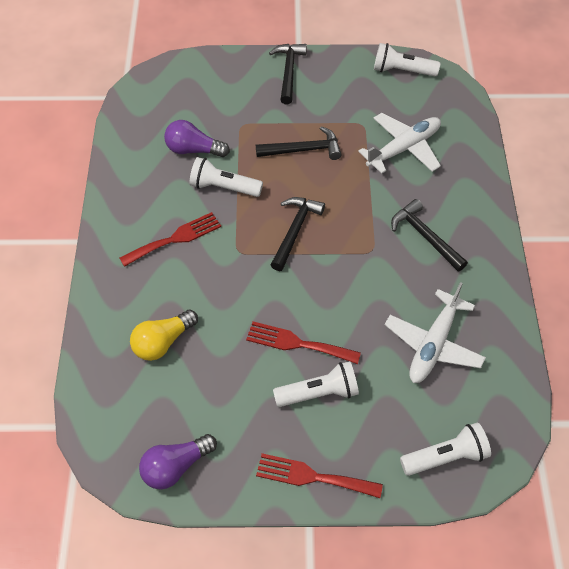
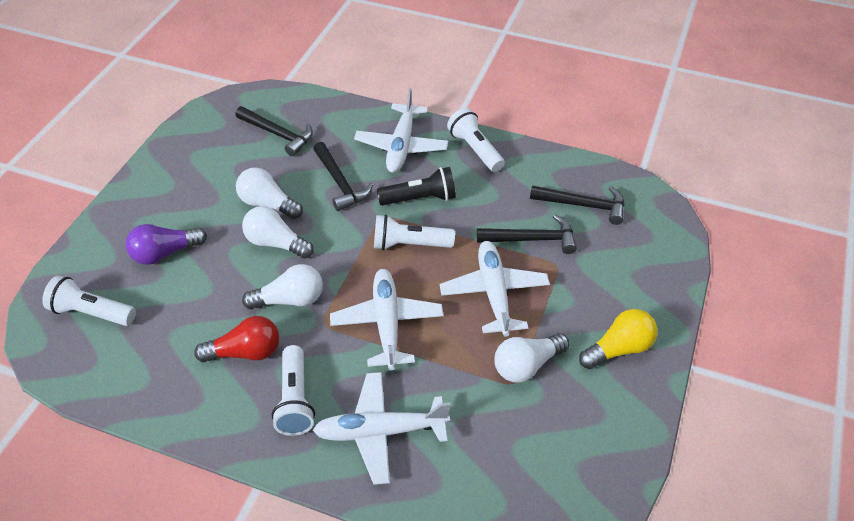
black flashlight: none = 0 -> [377,167,456,205] = 1
purple light bulb: [139,434,217,490] [164,120,230,157] = 2 -> [126,224,207,265] = 1
red fork: [120,212,221,267] [246,321,361,364] [256,453,383,498] = 3 -> none = 0
red light bulb: none = 0 -> [194,316,279,362] = 1
white light bulb: none = 0 -> [236,167,303,219] [242,206,314,258] [242,264,323,309] [494,333,570,383] = 4
white plane: [358,113,441,174] [385,282,486,383] = 2 -> [313,372,451,485] [330,269,444,370] [354,88,449,173] [440,241,550,337] = 4

